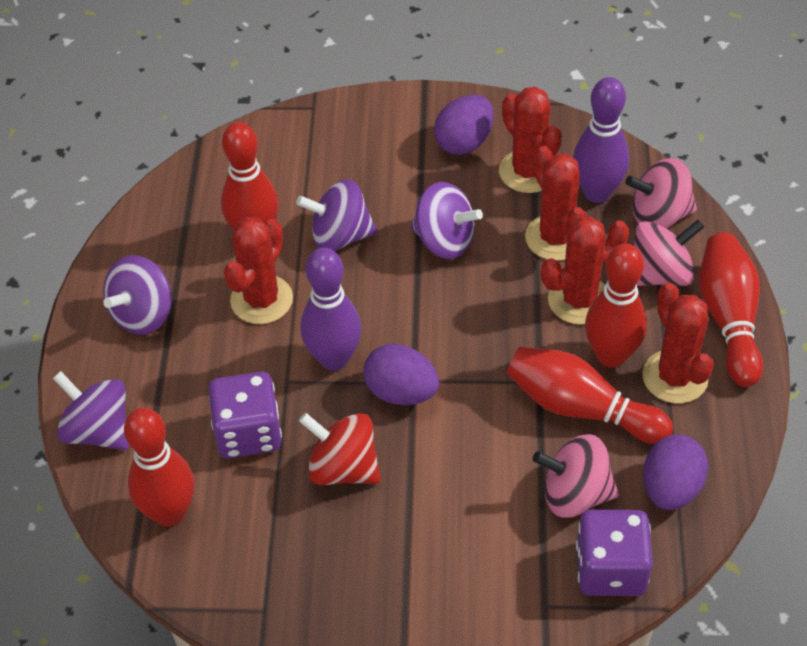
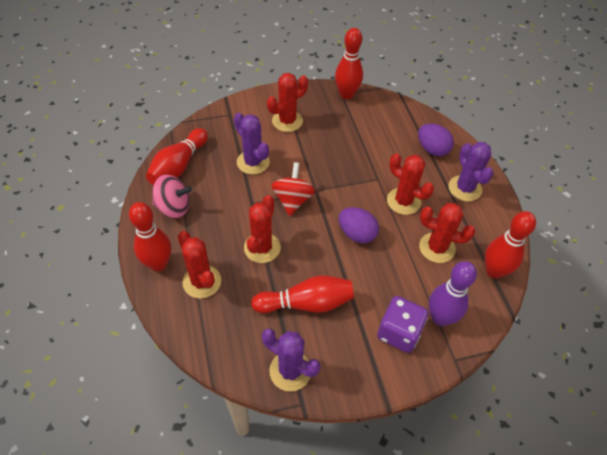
pink spinning top: [533,434,619,518] [625,158,697,228] [634,220,704,286] = 3 -> [152,175,192,218] = 1
purple bowling pin: [300,248,362,371] [573,77,629,203] = 2 -> [429,261,477,326] = 1
purple cactus: none = 0 -> [234,113,270,175] [262,329,321,391] [449,142,493,202] = 3
purple dice: [208,371,282,459] [576,510,653,596] = 2 -> [377,296,428,353] = 1
purple egg: [363,344,439,405] [434,95,494,155] [643,435,708,510] = 3 -> [339,207,379,244] [418,123,454,156] = 2
purple spinning top: [53,371,129,450] [103,255,171,335] [296,179,377,251] [411,182,483,259] = 4 -> none = 0

